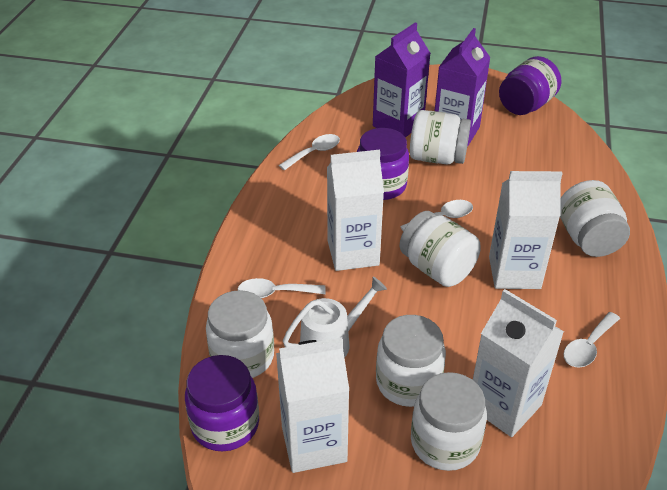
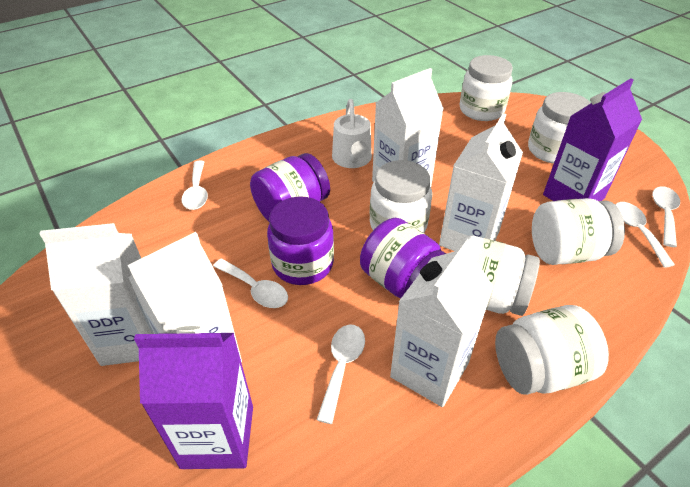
white carton: [276,337,350,473] [327,150,384,271] [473,289,564,437] [489,171,563,289] = 4 -> [39,223,154,366] [127,232,242,362] [372,68,443,186] [390,239,494,407] [439,113,523,251] = 5
white spoon: [238,278,326,298] [279,134,340,171] [400,200,473,231] [563,312,620,368] = 4 -> [182,160,208,210] [213,259,288,308] [317,325,365,424] [616,202,675,268] [652,186,680,247] = 5

